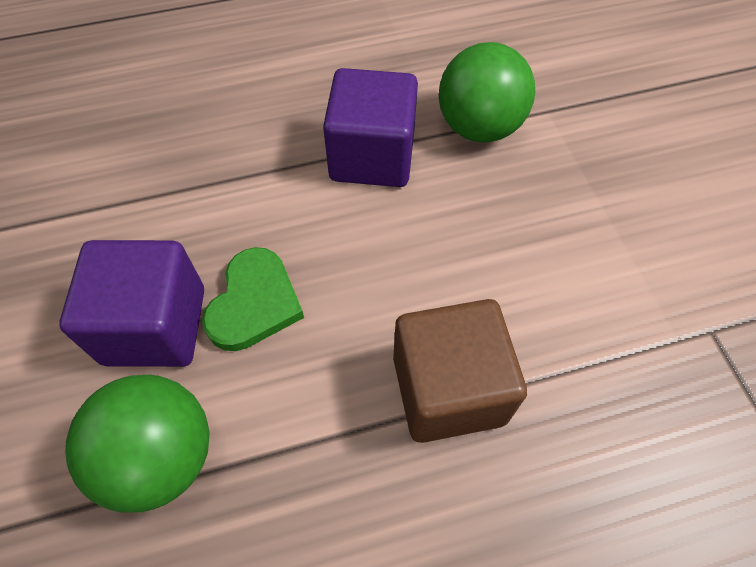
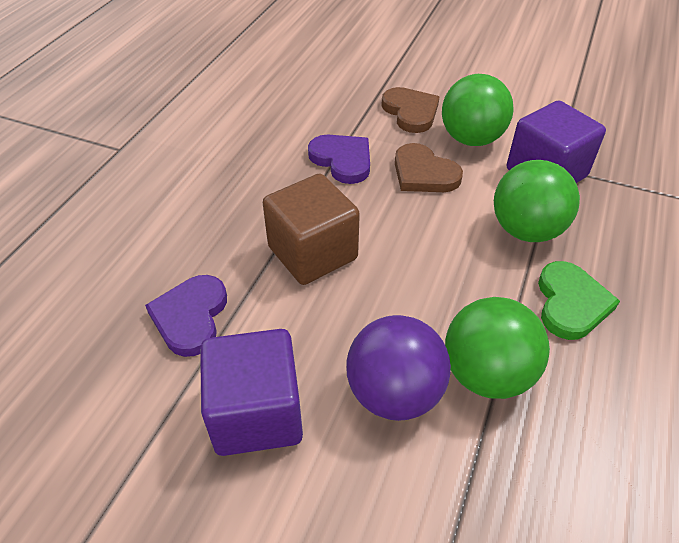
brown heart: none = 0 -> [381,87,439,133] [395,143,463,192] = 2
green ball: [65,375,210,513] [439,42,535,142] = 2 -> [442,74,514,146] [445,297,550,399] [494,160,580,242] = 3
purple ball: none = 0 -> [346,315,451,421] = 1
purple heart: none = 0 -> [145,275,227,357] [308,135,370,184] = 2

